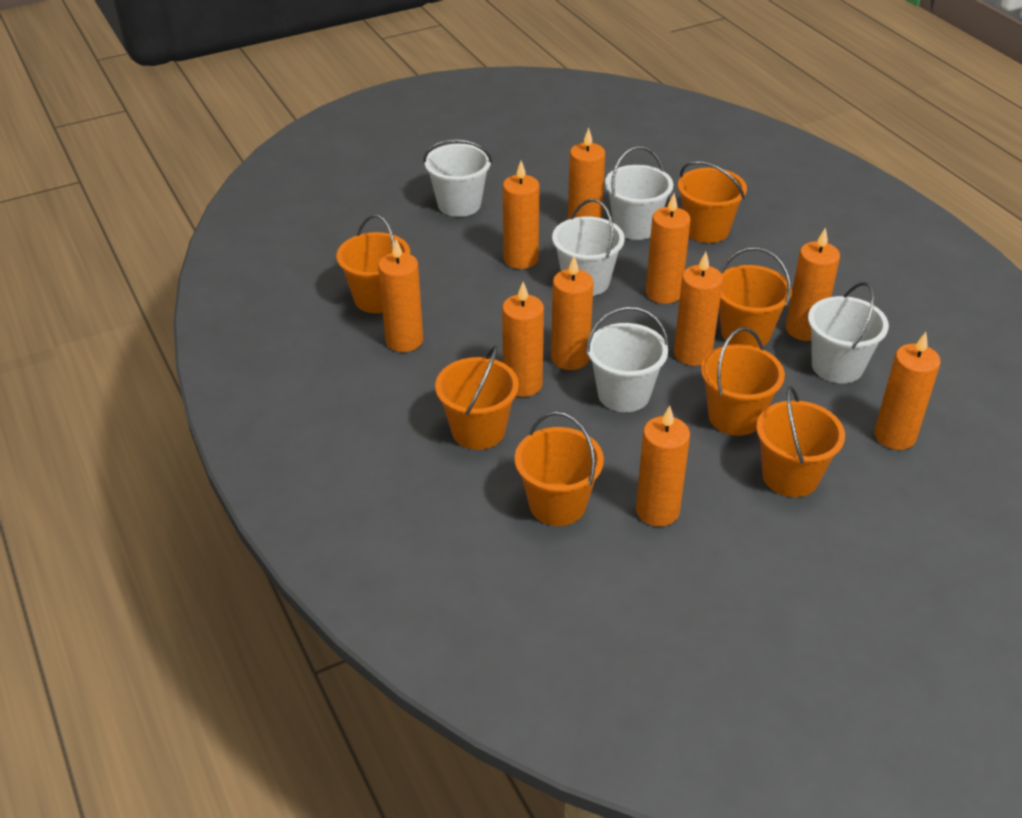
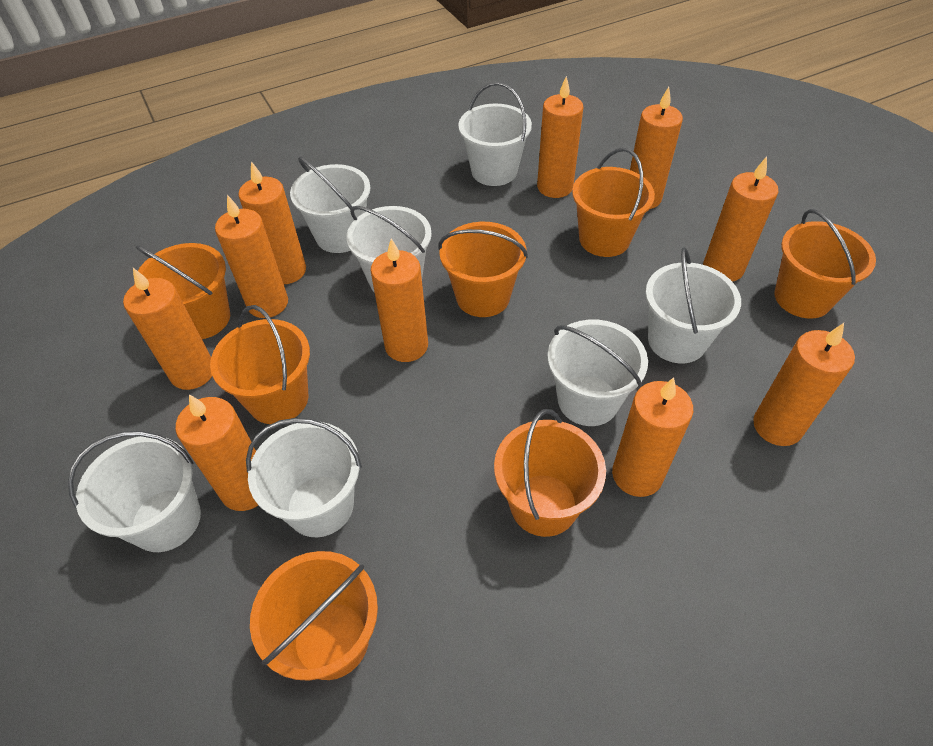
white bucket: [423,139,492,217] [552,199,625,296] [586,306,669,412] [605,146,673,240] [808,282,889,383] = 5 -> [68,431,201,552] [246,418,362,537] [290,157,371,253] [346,206,432,293] [458,82,532,186] [548,320,648,426] [645,247,741,363] = 7

